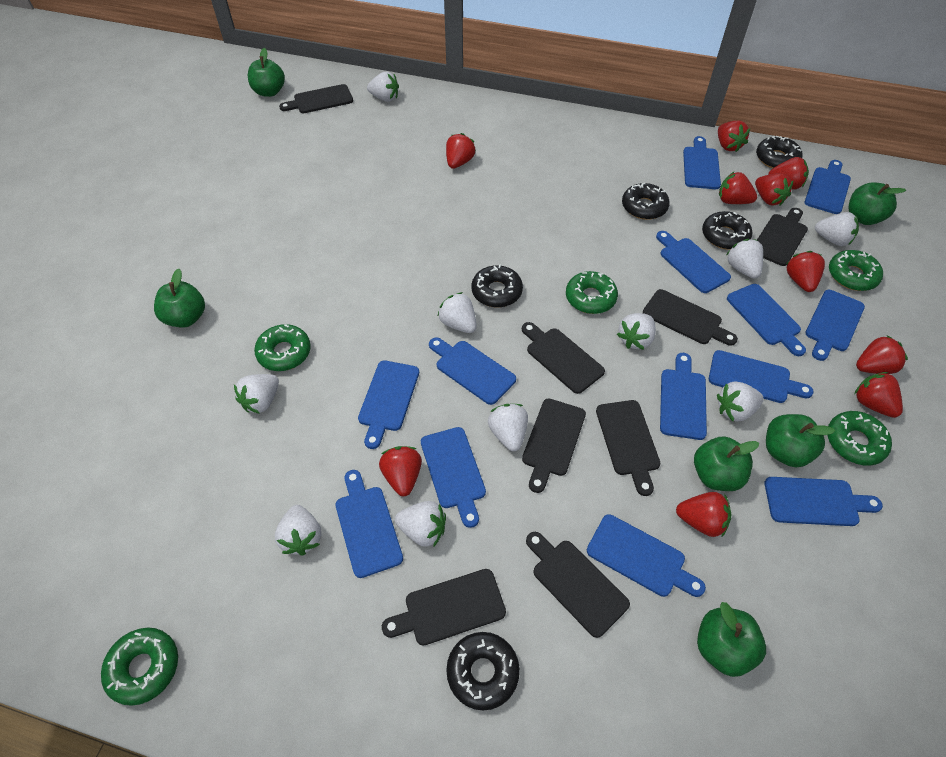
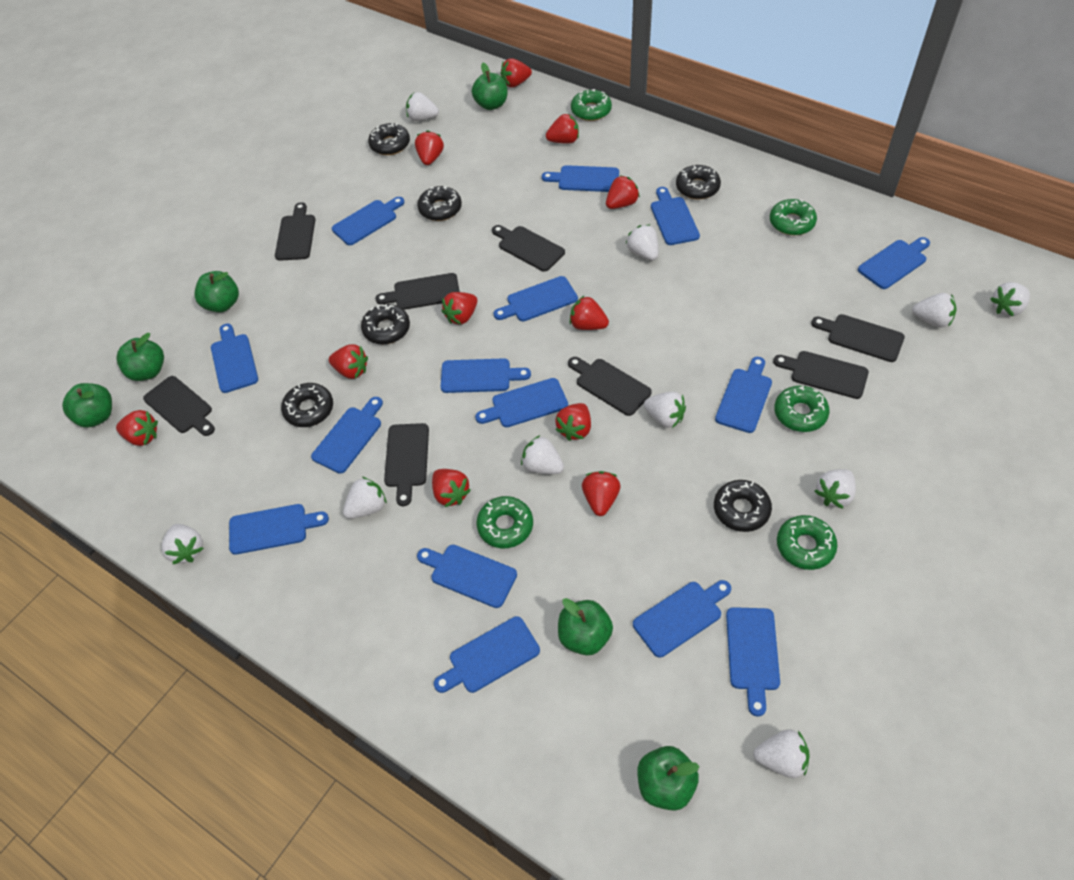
black donut: [446,632,520,710] [471,264,523,308] [622,183,670,220] [702,211,752,250] [756,136,803,168] = 5 -> [281,383,333,427] [361,304,410,345] [368,123,410,155] [417,186,462,221] [676,165,721,200] [714,480,772,532] = 6
blue cutting board: [335,470,403,578] [358,360,419,449] [421,427,486,528] [429,338,516,405] [587,514,706,597] [656,231,731,293] [660,353,707,440] [683,136,721,189] [709,350,814,403] [727,284,806,356] [764,477,883,526] [804,160,851,214] [805,290,865,361] = 13 -> [211,324,258,393] [229,504,329,555] [311,397,383,474] [332,197,405,245] [417,545,517,608] [434,616,540,693] [441,358,531,393] [475,378,568,427] [493,276,578,321] [542,165,619,192] [633,580,731,658] [651,187,700,245] [715,357,772,433] [726,607,780,716] [858,237,930,289] = 15
red strawberry: [379,446,422,496] [446,133,476,169] [676,492,731,537] [718,121,751,152] [719,172,757,204] [755,173,793,205] [768,157,809,190] [787,251,825,292] [854,372,903,418] [856,335,908,374] = 10 -> [116,410,158,446] [329,344,368,379] [415,130,444,165] [432,469,471,507] [442,292,477,325] [500,58,532,88] [546,114,579,144] [555,403,591,441] [570,296,609,330] [582,471,620,516] [606,175,640,209] = 11

